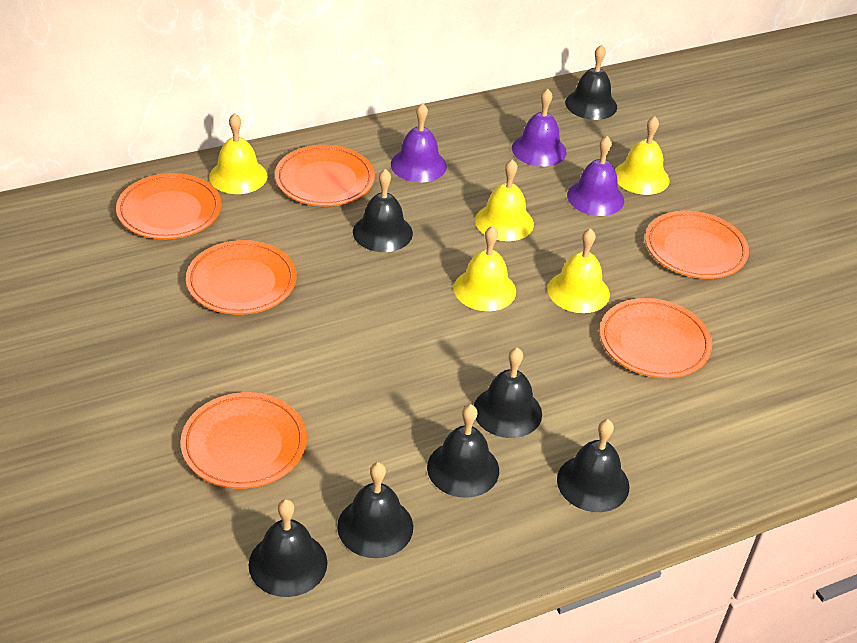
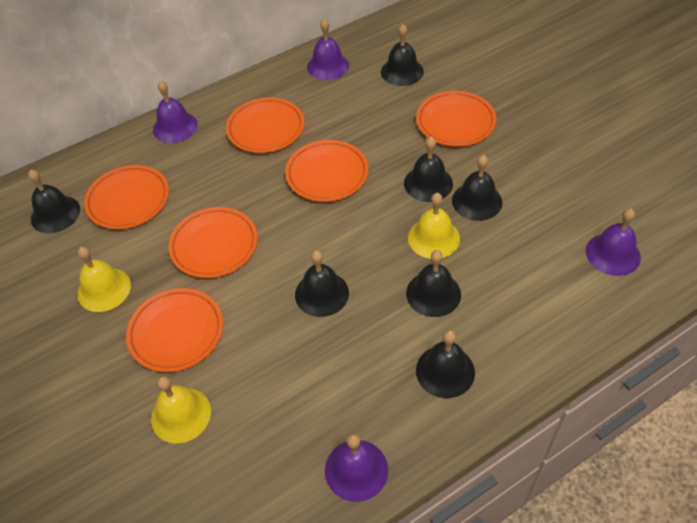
purple bell: [391,103,447,182] [512,89,566,167] [567,136,624,216] = 3 -> [153,81,198,143] [307,19,349,80] [325,434,388,502] [586,208,641,276] = 4
yellow bell: [209,113,267,194] [454,226,516,311] [475,159,534,241] [548,228,610,313] [615,116,669,195] = 5 -> [77,247,131,312] [151,376,211,444] [408,193,460,259] = 3

